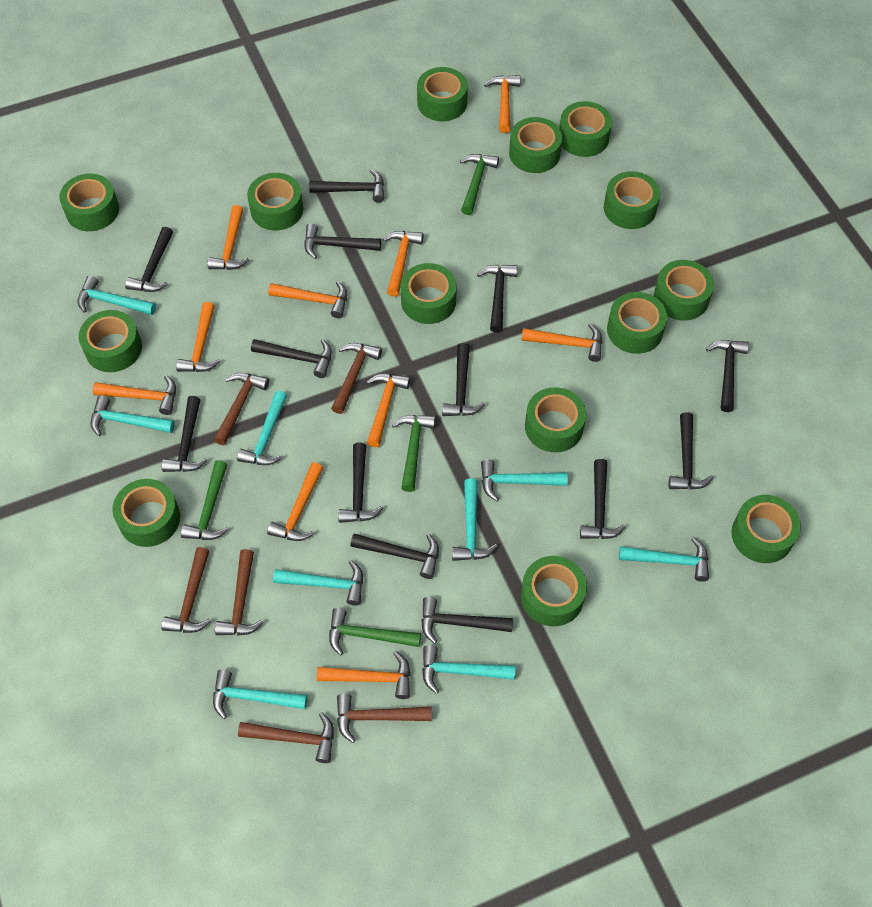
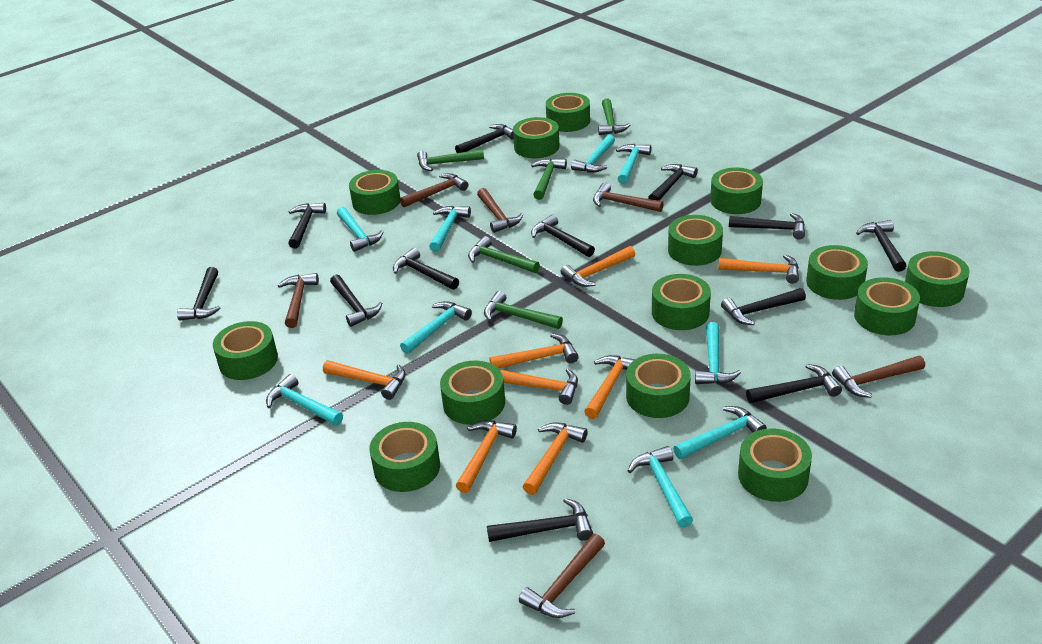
black hammer: [125,227,173,292] [162,396,208,472] [251,339,332,378] [304,223,381,259] [309,169,384,203] [338,443,383,523] [351,534,439,579] [421,597,513,644] [442,343,485,416] [477,265,517,333] [580,459,626,539] [668,412,713,489] [706,340,749,412] = 13 -> [177,267,220,321] [288,203,326,249] [330,274,382,327] [393,248,459,290] [455,124,514,153] [487,498,593,542] [531,214,595,257] [648,164,698,201] [721,288,806,325] [729,213,805,240] [746,364,842,403] [856,220,906,272] = 12
green hammer: [181,460,228,540] [329,608,421,656] [392,415,436,492] [460,154,499,215] = 4 -> [417,149,484,171] [468,236,540,273] [484,291,563,329] [531,158,567,200] [598,98,630,135] = 5
orange hammer: [93,375,176,415] [176,302,220,372] [207,205,249,270] [267,462,323,541] [268,281,347,318] [317,651,410,699] [366,374,410,447] [383,231,424,297] [484,75,521,133] [521,323,602,362] = 10 -> [323,360,406,400] [456,420,517,493] [489,333,579,369] [499,369,578,405] [523,422,587,495] [561,246,635,287] [584,355,635,419] [718,255,799,284] = 8

